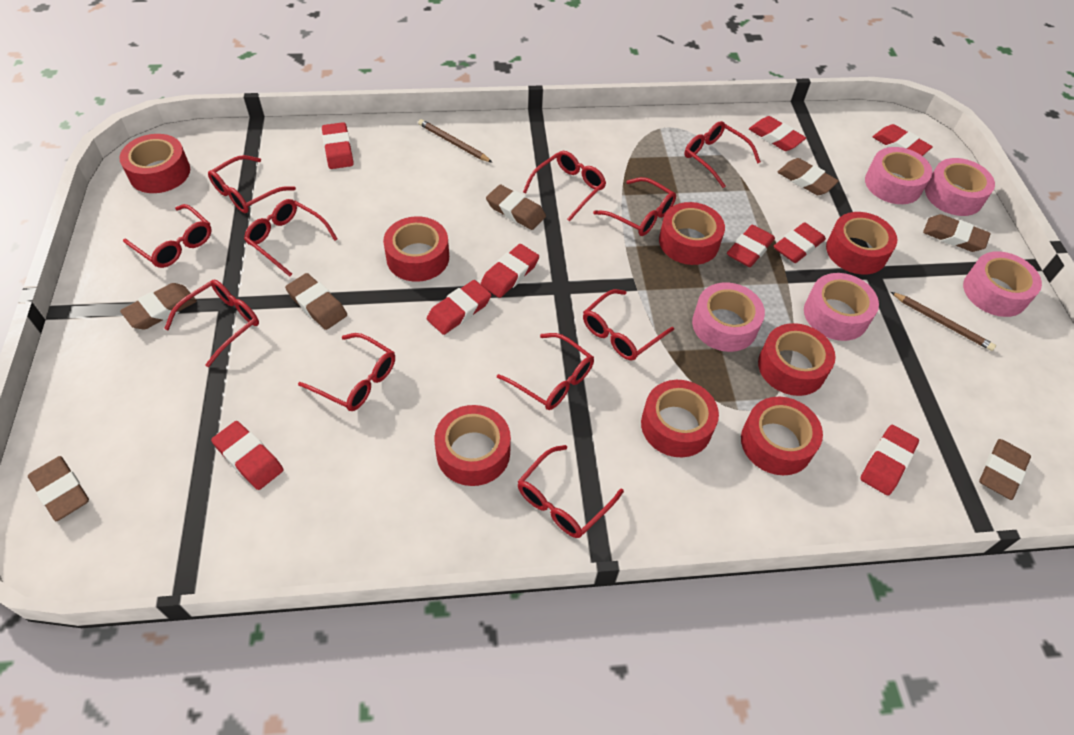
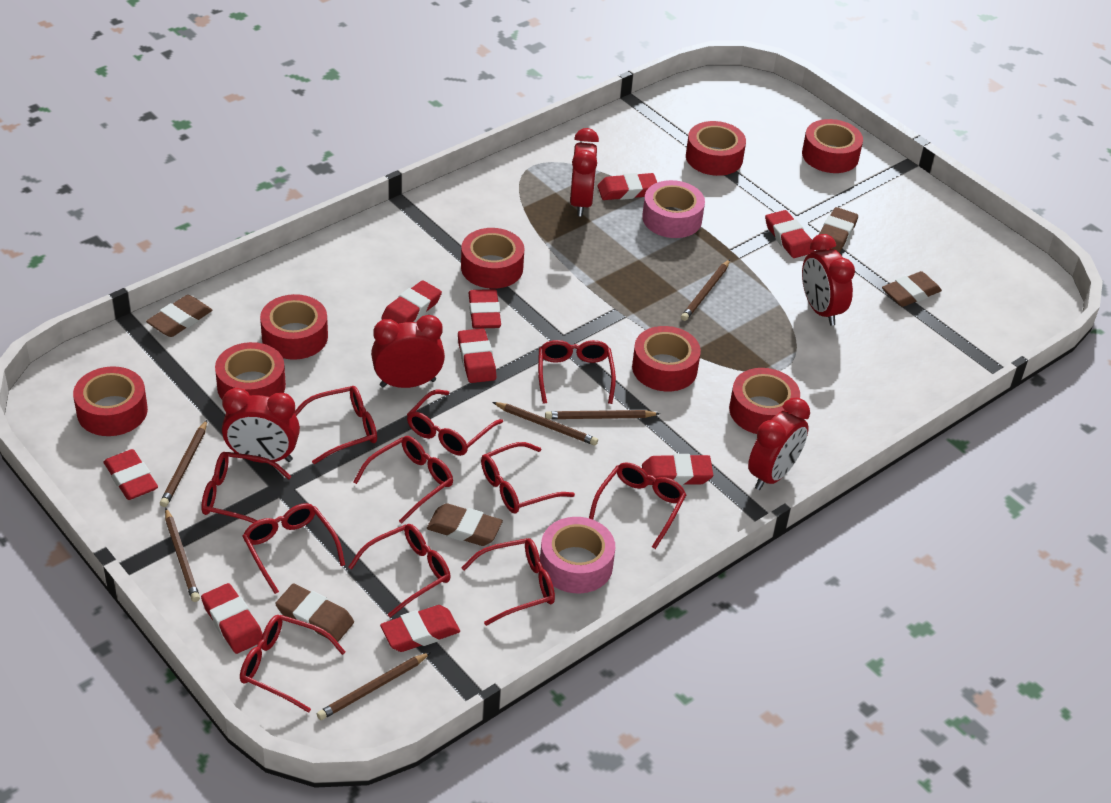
brown eraser: [28,456,89,521] [120,283,197,329] [285,273,347,330] [486,184,546,230] [778,158,839,195] [923,214,991,252] [979,439,1031,500] = 7 -> [146,295,212,337] [275,584,354,642] [427,503,503,546] [819,207,858,253] [882,271,942,307] = 5
brown pencil: [418,119,493,163] [891,292,996,351] = 2 -> [160,420,207,507] [165,508,200,602] [317,652,431,720] [492,402,598,446] [545,410,660,419] [681,259,730,321] = 6
pink tape: [692,283,765,352] [804,273,879,341] [865,147,933,204] [925,158,995,216] [963,251,1042,317] = 5 -> [540,517,615,593] [642,180,705,238] = 2
red clock: none = 0 -> [222,388,300,463] [371,315,445,388] [570,128,599,217] [748,398,810,490] [802,234,855,326] = 5

